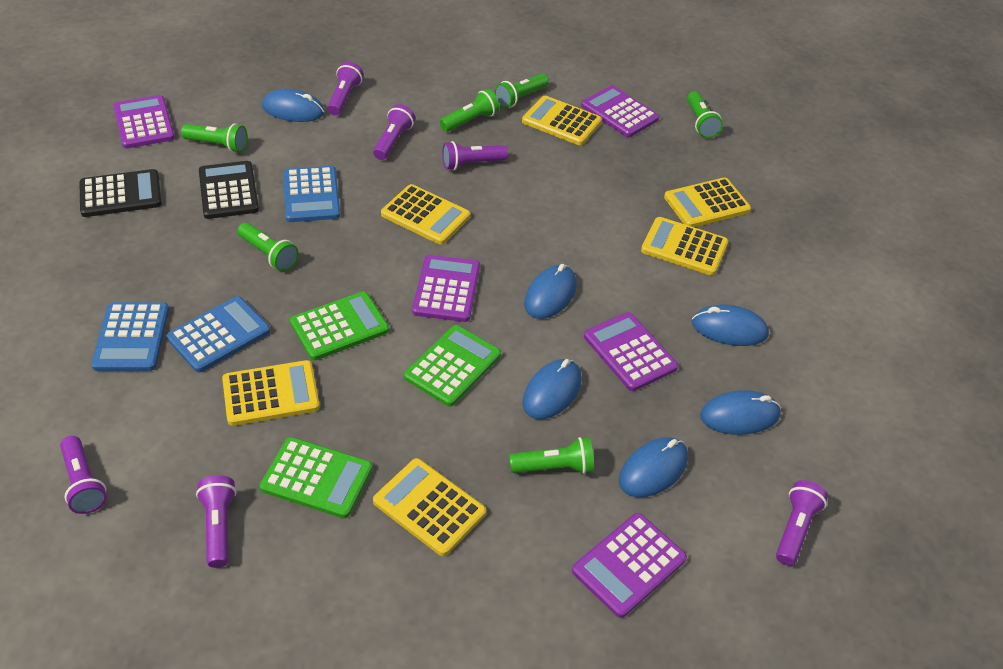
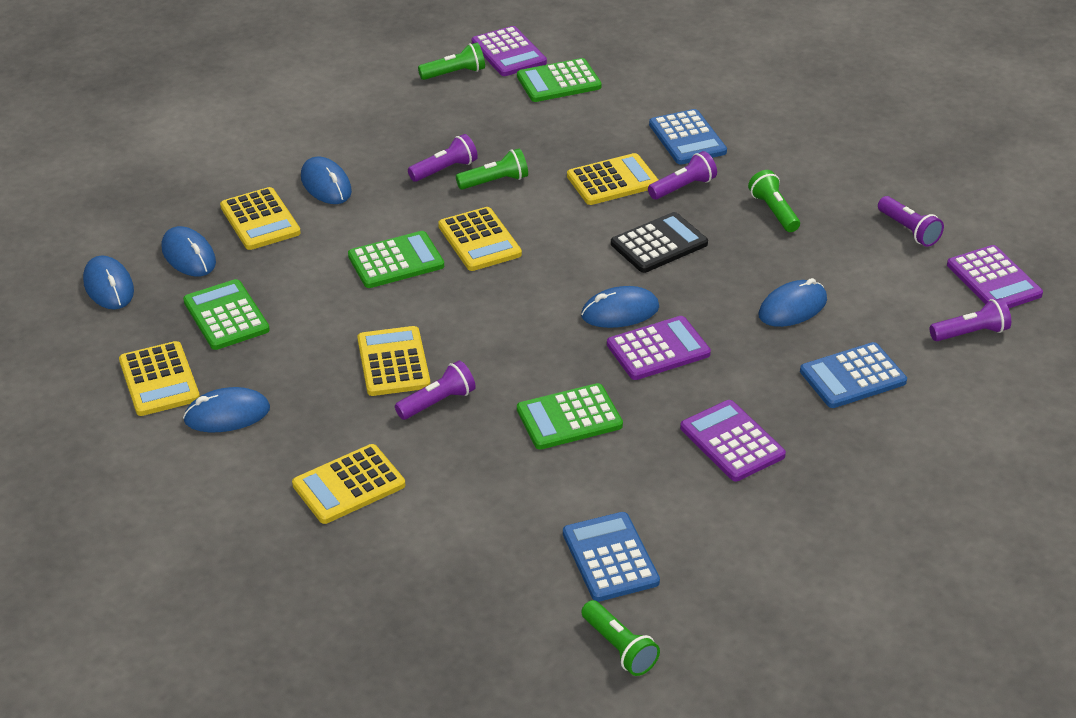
black calculator: [79,169,162,217] [199,161,259,219] = 2 -> [611,212,708,273] = 1
green calculator: [260,437,373,518] [290,291,389,360] [404,325,501,407] = 3 -> [183,279,270,350] [348,231,444,288] [517,58,602,102] [517,383,623,450] = 4
green flashlight: [181,123,248,153] [238,223,299,271] [440,89,500,132] [494,74,549,108] [509,437,594,474] [687,91,723,138] = 6 -> [418,43,485,80] [456,149,528,190] [581,600,660,676] [748,170,800,232] = 4
purple calculator: [113,95,175,149] [412,255,480,322] [572,513,687,618] [581,85,659,137] [584,312,678,391] = 5 -> [472,26,547,76] [607,316,711,380] [680,400,786,481] [947,245,1043,308] = 4
purple flashlight: [60,436,107,514] [196,475,236,568] [327,62,363,116] [373,104,415,160] [442,141,508,170] [776,480,828,566] = 6 -> [395,360,476,420] [408,134,478,182] [648,151,717,200] [878,196,944,247] [930,298,1011,341] = 5

